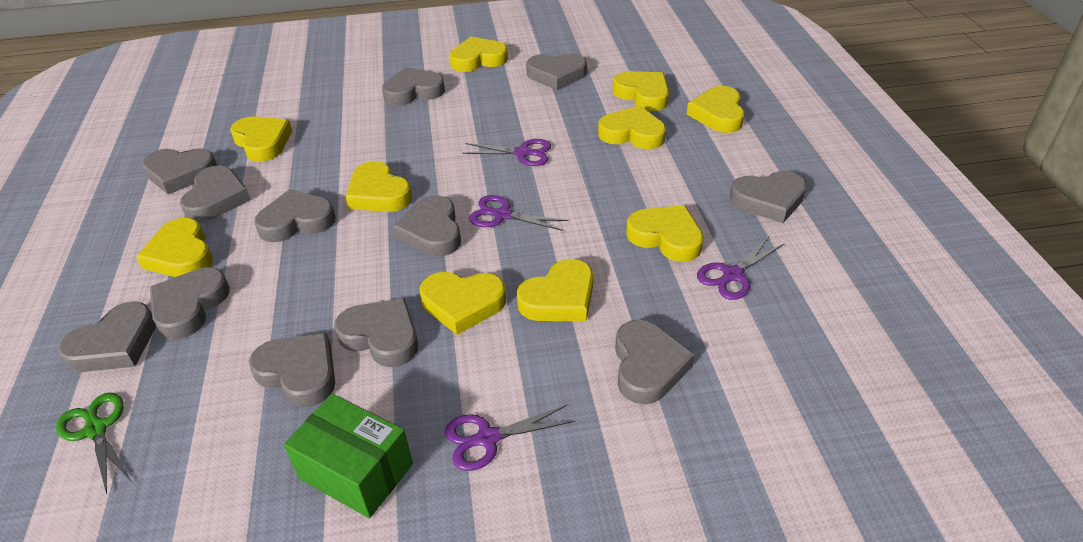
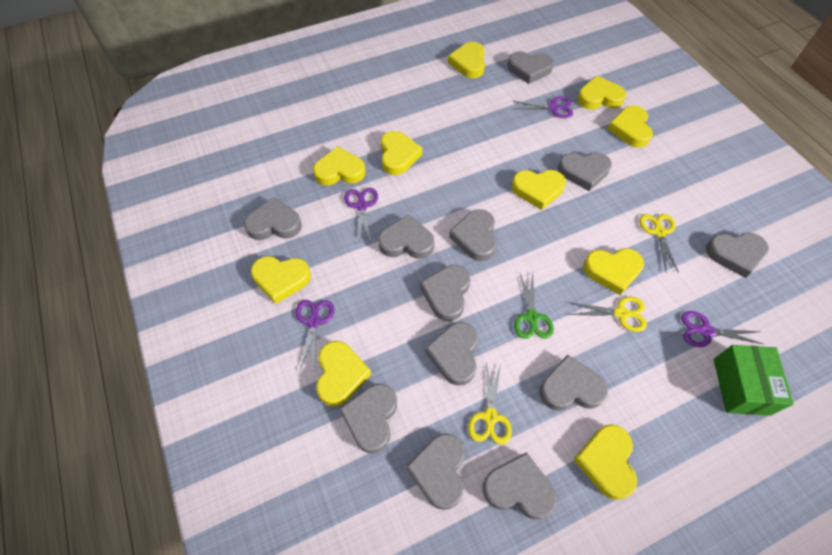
yellow scissors: none = 0 -> [468,362,512,445] [569,296,647,332] [639,214,679,273] = 3

